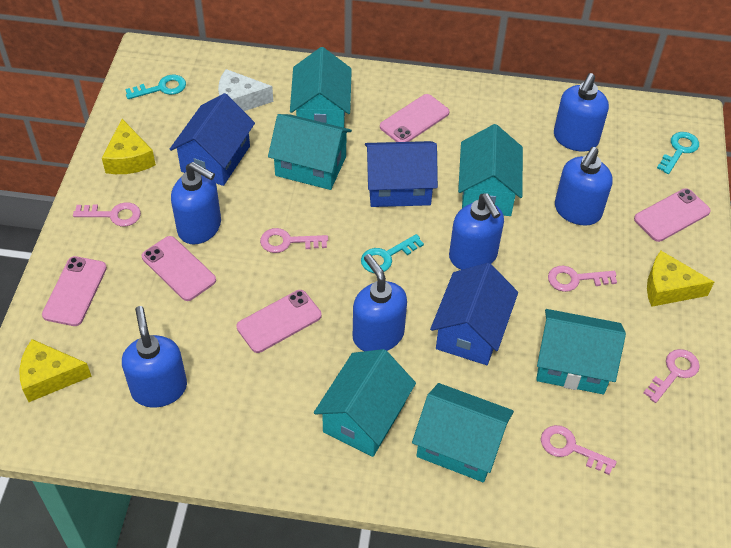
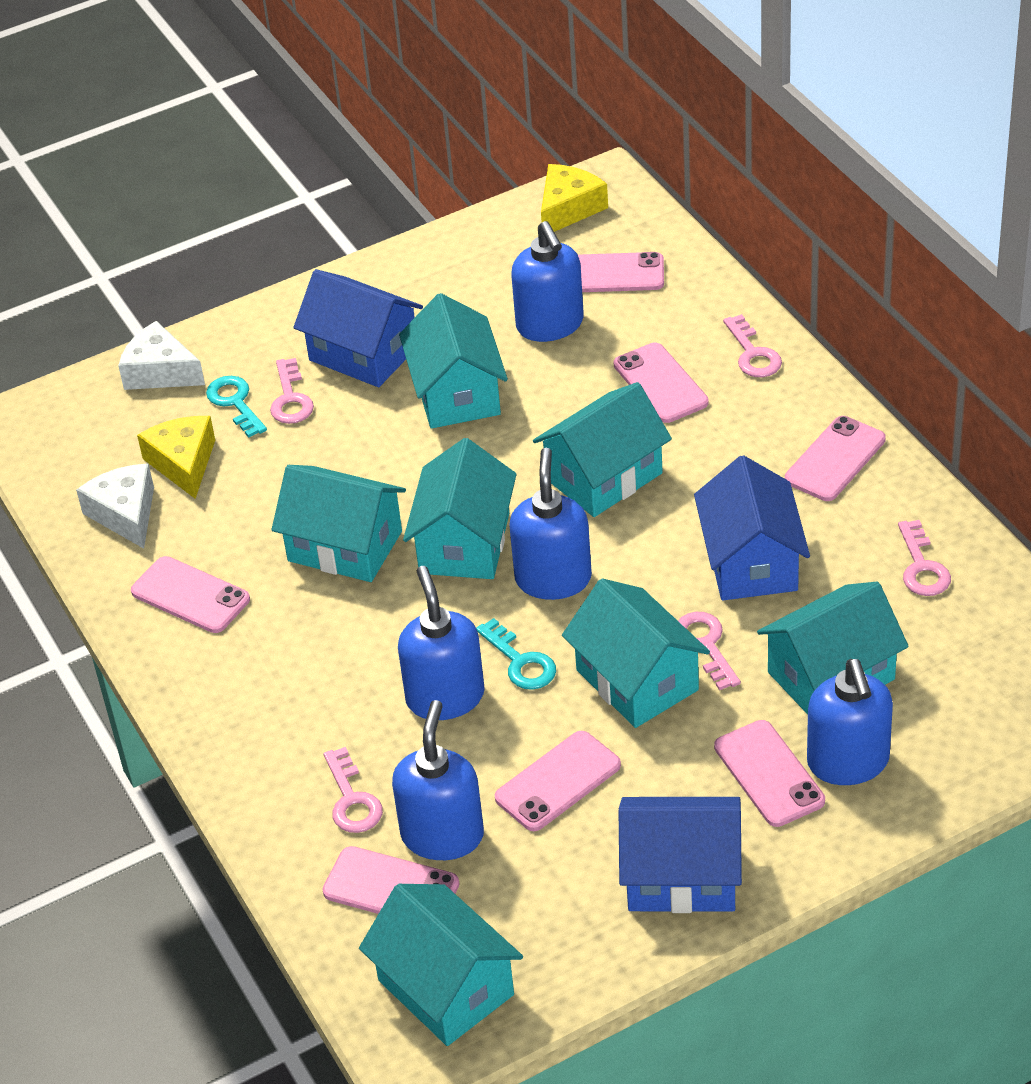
blue soap dispenser: [122,306,187,408] [171,162,221,244] [353,254,407,351] [449,193,504,270] [554,73,609,152] [555,147,613,226] = 6 -> [392,700,484,860] [398,566,485,720] [509,448,592,600] [511,221,584,342] [807,659,893,785] = 5
pink phone: [42,256,107,326] [142,236,216,301] [236,290,322,353] [380,94,449,142] [634,188,711,242] = 5 -> [131,556,250,633] [322,846,459,914] [495,731,621,831] [578,252,664,292] [614,342,709,423] [714,720,825,827] [785,416,886,501] = 7
turquoise house: [268,114,352,190] [290,47,352,128] [314,349,416,457] [412,383,514,482] [458,124,523,216] [536,309,626,394] = 6 -> [272,465,406,582] [359,884,523,1046] [399,293,508,429] [403,438,517,579] [533,382,672,517] [562,578,710,728] [757,582,909,715] = 7
turquoise key: [125,75,186,99] [361,234,424,273] [657,132,699,174] = 3 -> [206,376,267,438] [476,618,556,690] = 2
white cheese: [218,69,273,111] = 1 -> [76,463,154,549] [118,321,205,390] = 2
yellow cheese: [19,339,92,402] [102,119,156,174] [647,251,714,307] = 3 -> [137,416,215,499] [541,164,608,232] = 2

